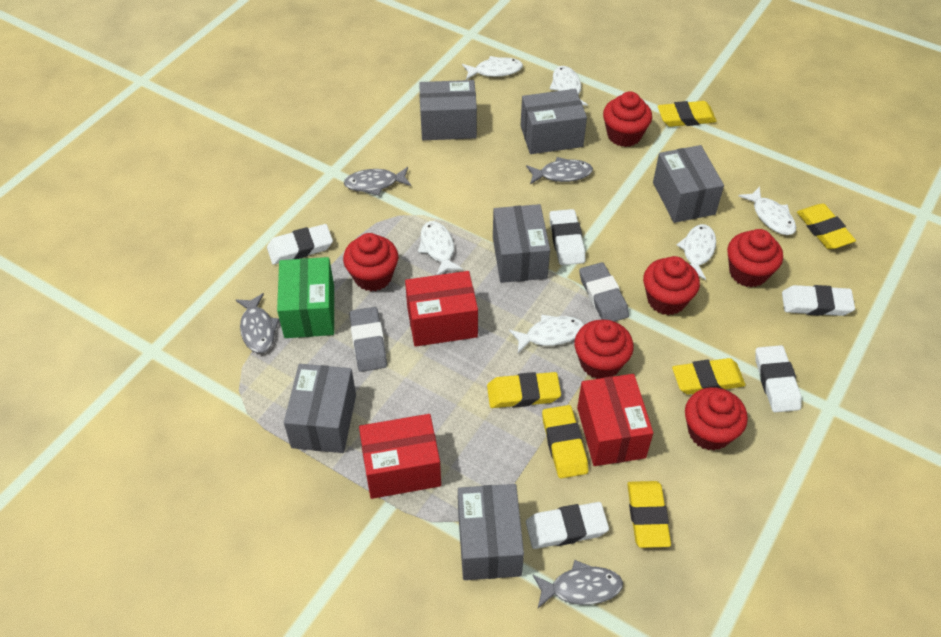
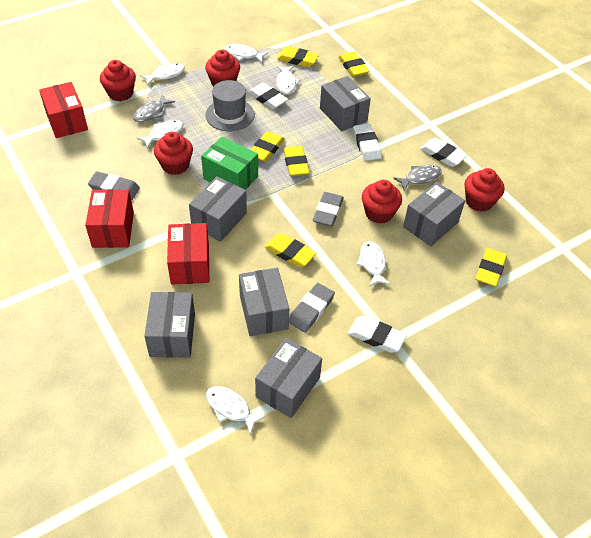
grey eraser: [349,307,387,372] [579,262,629,322] = 2 -> [88,171,140,200] [289,283,335,333] [313,192,344,226] = 3
grey fish: [236,293,279,353] [344,167,411,196] [526,157,593,185] [533,560,623,608] = 4 -> [133,95,175,122] [393,165,442,191] = 2
grey hat: none = 0 -> [205,80,255,131] = 1
red cupcake: [343,233,398,291] [574,319,634,379] [603,91,652,147] [643,256,700,315] [685,387,748,451] [727,229,783,287] = 6 -> [100,60,136,101] [154,132,193,175] [205,50,240,87] [362,180,402,224] [464,168,505,212] = 5
white eraser: [267,224,333,265] [526,502,609,549] [549,209,586,265] [755,345,802,412] [782,285,855,316] = 5 -> [248,83,288,109] [348,316,407,353] [353,124,382,161] [420,138,467,167] = 4

